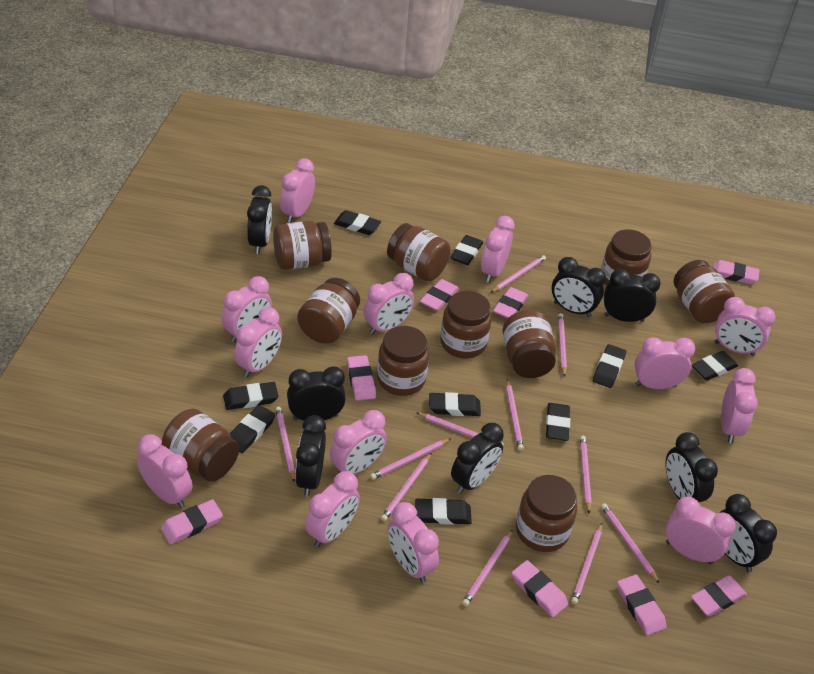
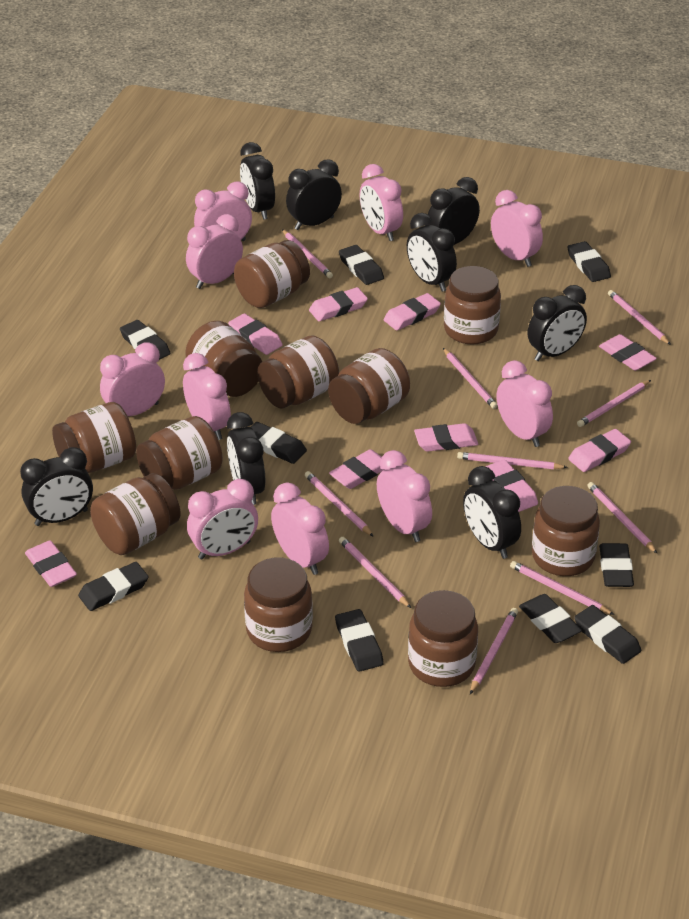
brown jar: [162,409,239,482] [273,221,332,270] [297,278,360,344] [377,326,429,396] [387,223,451,281] [440,291,492,358] [502,310,556,378] [516,475,577,552] [601,229,652,286] [674,260,735,323] = 10 -> [52,402,136,473] [90,473,181,555] [136,416,223,490] [185,321,262,397] [234,240,310,308] [244,557,313,652] [257,336,339,408] [328,348,410,424] [408,590,478,687] [444,266,501,344] [532,486,600,576] = 11
pink clock: [137,434,192,508] [222,276,272,343] [234,307,282,378] [280,158,315,223] [305,471,360,547] [330,410,387,474] [363,273,414,335] [388,502,439,583] [481,216,515,282] [634,337,695,389] [666,497,736,564] [715,297,776,356] [721,368,758,443] = 13 -> [100,343,165,416] [183,353,231,440] [186,214,243,289] [187,479,258,560] [194,182,252,241] [271,483,329,575] [360,164,403,241] [377,450,432,542] [491,190,543,267] [497,360,553,447] = 10
pink eraser: [161,499,223,545] [347,355,376,401] [420,279,459,311] [493,287,529,319] [512,560,568,617] [617,574,666,635] [691,575,747,616] [712,260,759,284] = 8 -> [25,540,77,587] [228,313,283,355] [309,287,368,321] [329,449,385,489] [384,293,441,331] [414,423,478,452] [485,460,538,512] [568,429,631,472] [599,334,657,371] = 9
pink pencil: [275,407,295,482] [370,439,450,480] [381,452,432,521] [417,413,504,446] [462,530,512,606] [491,255,546,293] [506,379,524,451] [558,313,567,377] [571,523,602,604] [580,436,592,514] [601,503,660,584] = 11 -> [282,229,333,278] [305,471,374,537] [339,537,411,608] [443,348,498,409] [457,452,568,469] [470,608,518,694] [510,561,614,615] [577,380,651,427] [587,482,658,554] [608,290,671,345] = 10

